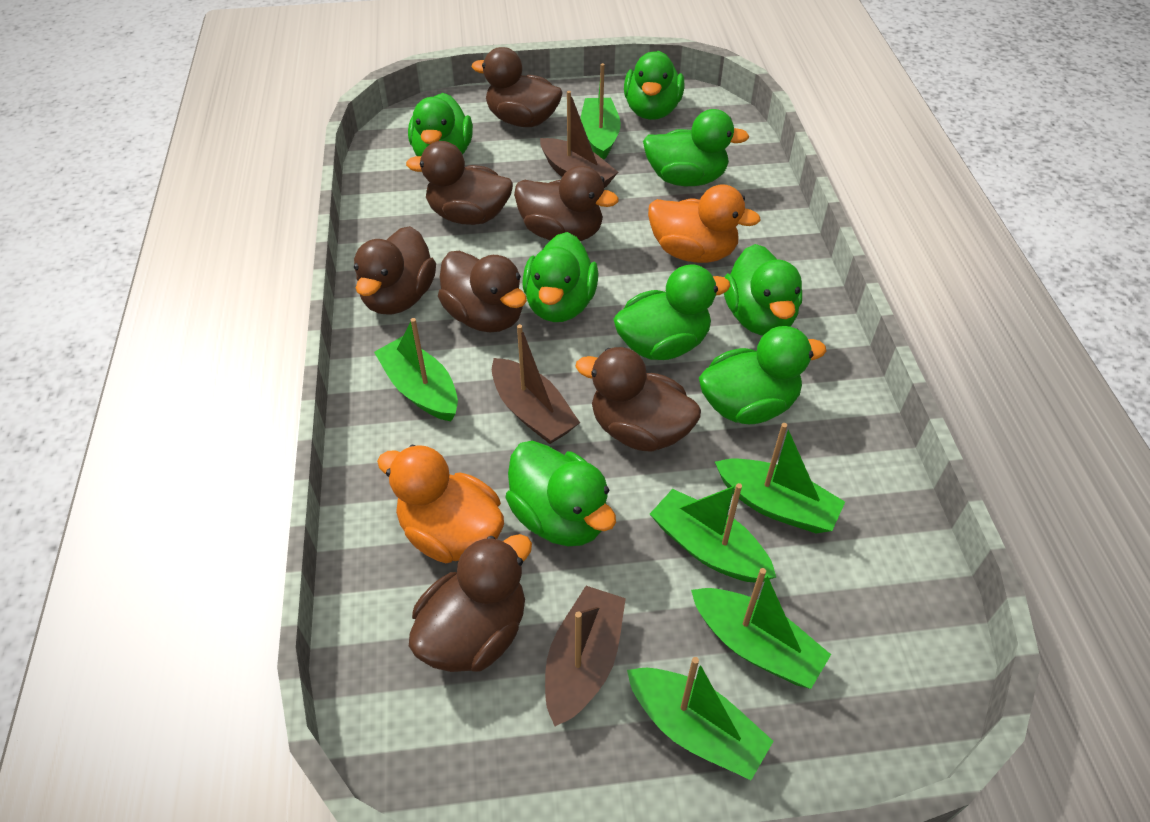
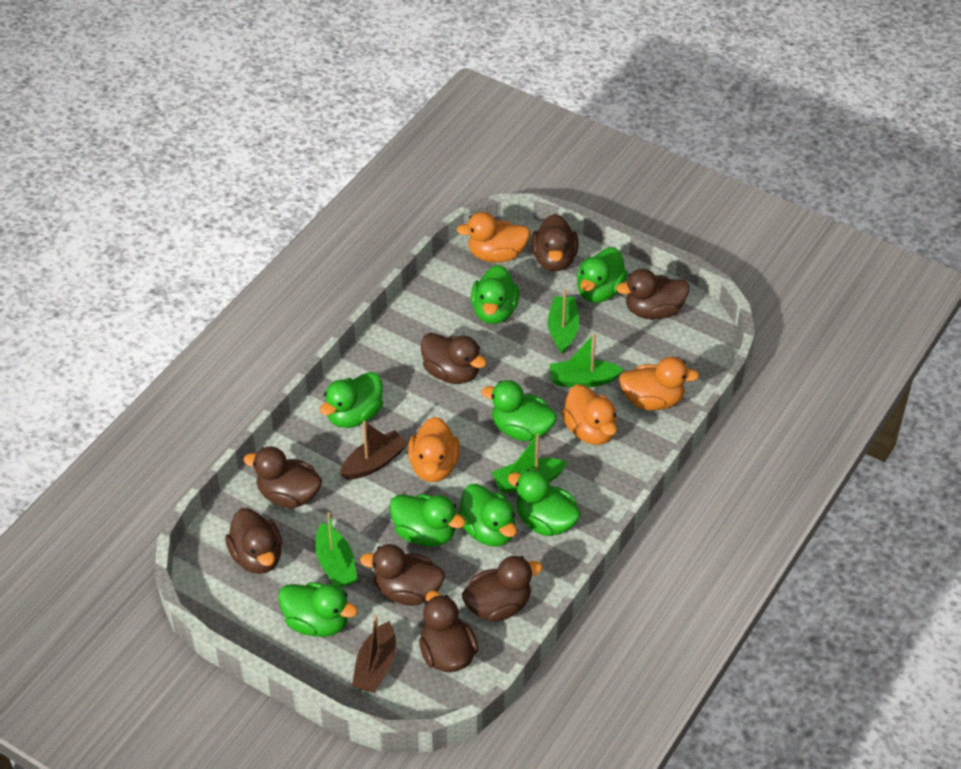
brown boat: [492,324,580,444] [540,91,618,188] [545,586,626,726] = 3 -> [340,421,408,480] [352,615,396,693] = 2
brown duck: [354,226,436,315] [406,141,513,225] [409,534,532,672] [438,251,527,332] [472,47,563,127] [514,166,619,241] [576,347,701,452] = 7 -> [225,508,282,574] [244,446,322,508] [360,544,445,606] [419,591,478,672] [421,333,487,384] [462,556,543,622] [531,214,579,271] [616,269,689,320] = 8
green boat: [374,318,458,421] [581,63,621,160] [627,657,773,780] [650,483,776,582] [691,568,831,689] [715,423,845,533] = 6 -> [315,512,358,588] [492,434,568,493] [548,289,579,354] [550,333,624,388] = 4
orange duck: [377,445,504,563] [648,184,761,263] = 2 -> [408,417,460,482] [457,212,530,263] [562,384,617,445] [619,357,699,410] = 4

